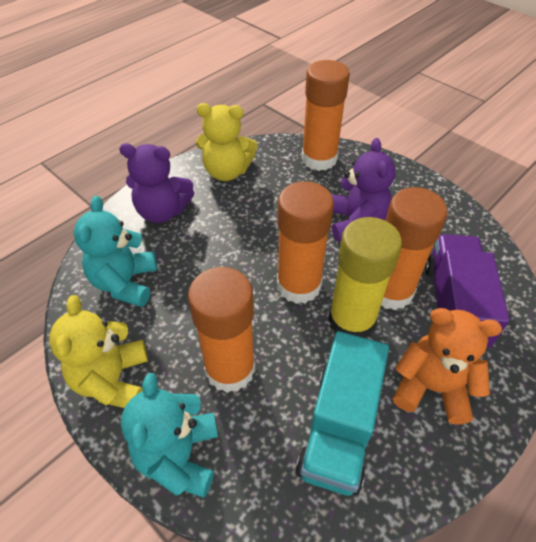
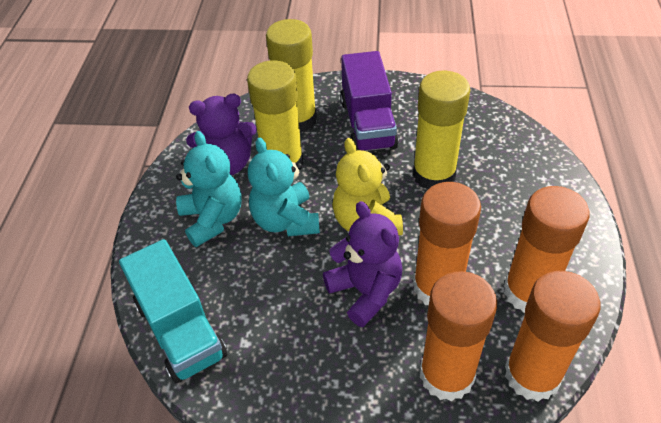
orange teddy bear: [393,308,502,424] = 1 -> none = 0
yellow glue stick: [328,217,402,338] = 1 -> [247,60,304,170] [266,19,317,133] [413,71,470,190] = 3
yellow teddy bear: [49,295,148,408] [196,103,258,181] = 2 -> [332,138,403,235] = 1

